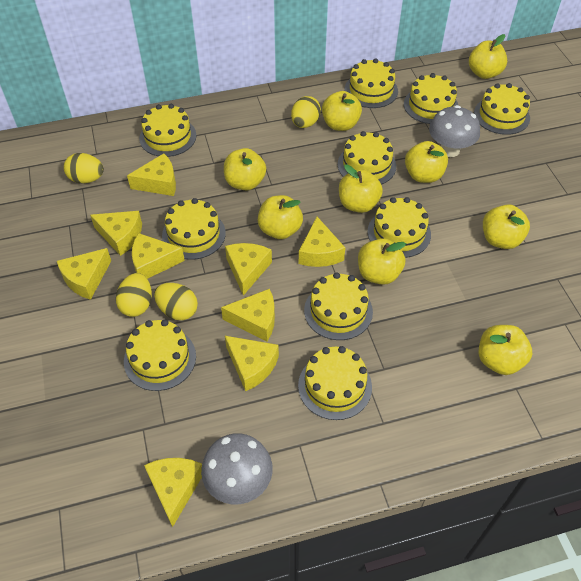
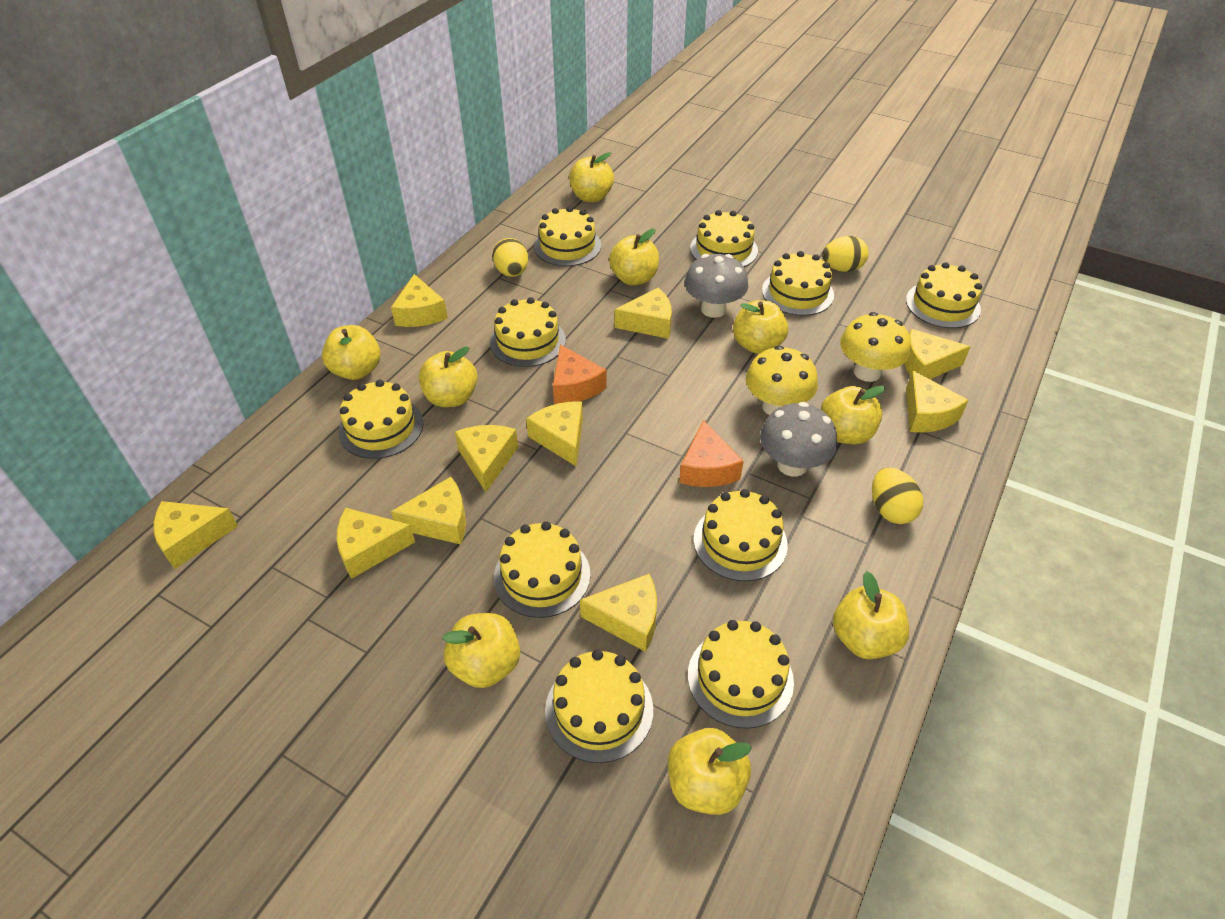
orange cheese: none = 0 -> [553,345,607,404] [679,420,744,487] = 2
yellow cheese: [57,248,111,300] [90,211,142,256] [127,154,176,196] [132,233,185,279] [144,458,202,527] [221,289,275,341] [225,243,272,296] [225,336,279,391] [299,217,345,267] = 9 -> [154,501,238,569] [337,508,415,579] [391,274,448,327] [391,477,466,545] [455,425,518,492] [526,401,583,467] [580,573,657,652] [615,288,672,339] [904,329,971,379] [906,370,968,433] = 10
yellow egg: [64,153,104,183] [116,273,152,317] [154,283,198,320] [291,96,321,128] = 4 -> [492,238,528,277] [822,236,869,272] [872,467,923,524] = 3
yellow mushroom: none = 0 -> [746,346,818,415] [840,312,911,382] = 2

